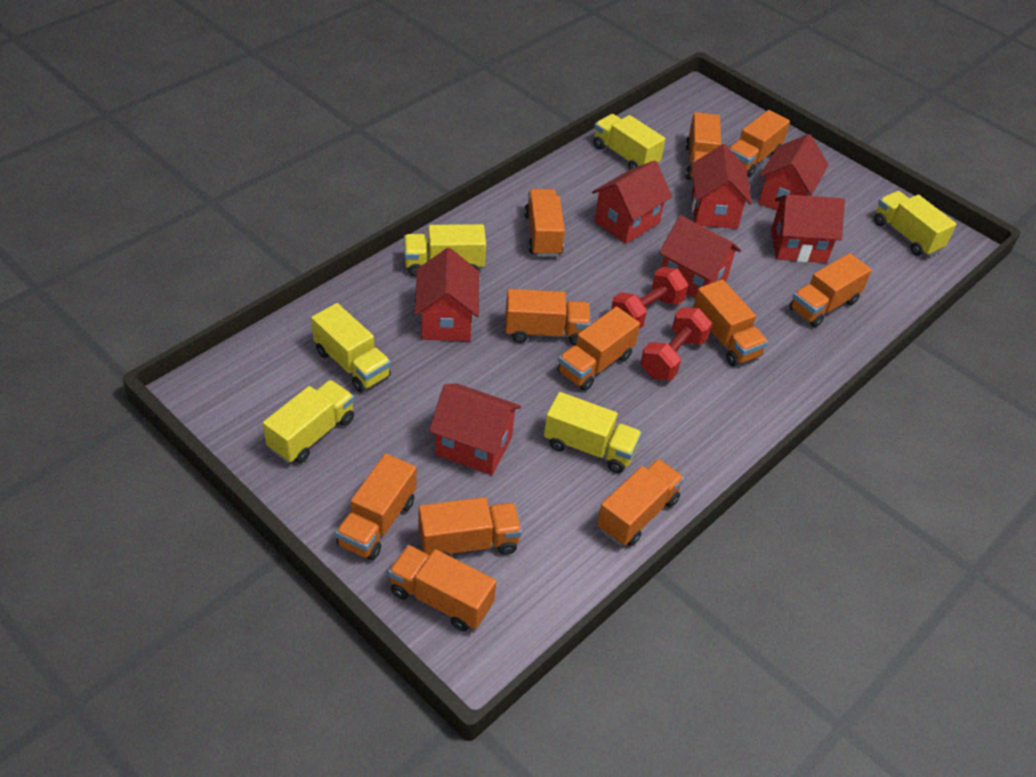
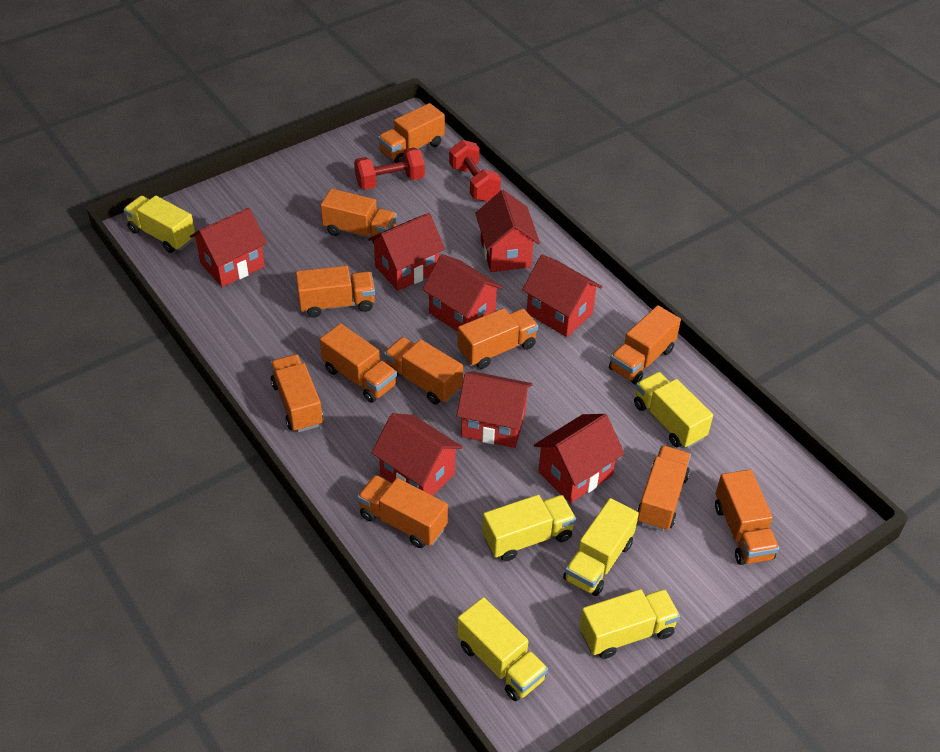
red house: [415,248,479,341] [429,384,521,475] [592,160,672,244] [659,215,741,299] [692,144,752,229] [758,134,829,210] [771,194,845,263] = 7 -> [190,208,267,287] [368,213,445,291] [372,413,463,496] [422,254,503,332] [457,371,533,448] [475,190,540,272] [522,254,602,337] [534,414,625,503] = 8

